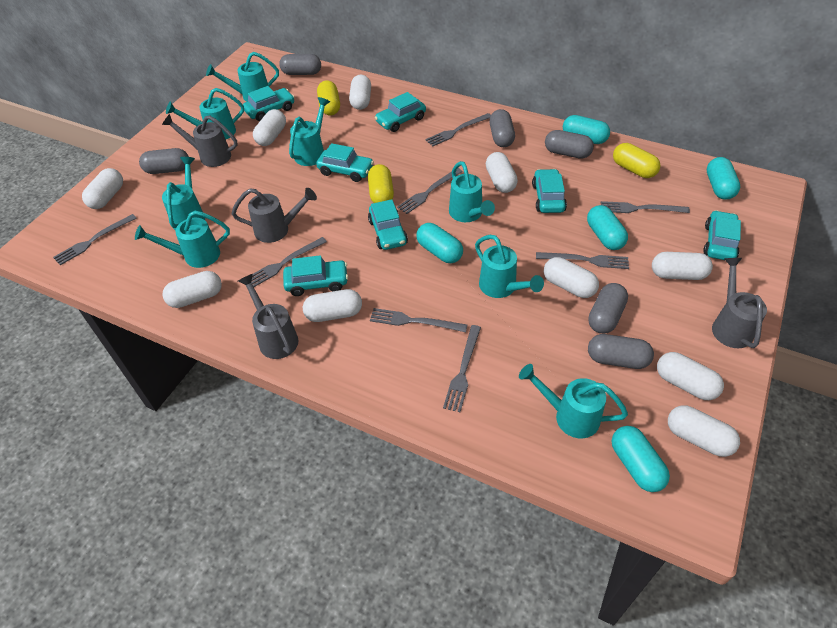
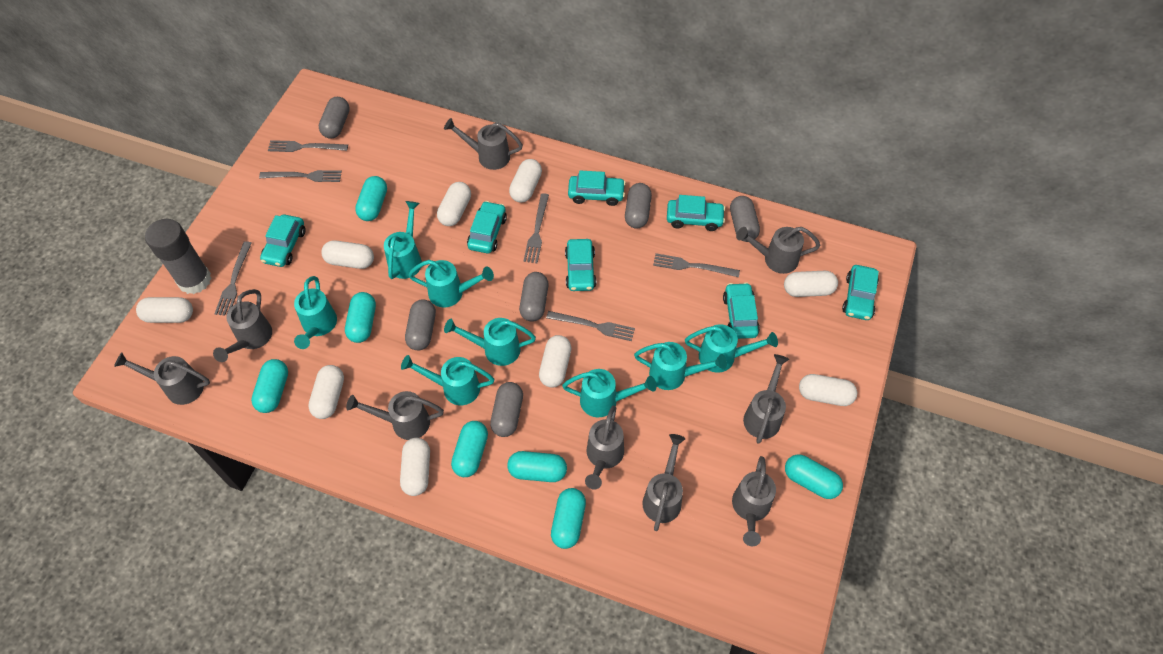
grey fork: [53,214,137,265] [251,237,327,287] [370,308,467,332] [397,168,463,214] [425,113,491,147] [443,325,481,412] [536,252,629,269] [601,201,690,213] = 8 -> [214,241,252,316] [259,170,342,182] [268,140,348,152] [524,193,549,263] [546,311,635,341] [653,253,740,277] = 6
grey glue stick: none = 0 -> [145,219,212,294] = 1
grey watering can: [162,114,237,167] [232,188,317,243] [238,274,298,359] [712,258,767,348] = 4 -> [114,352,210,405] [213,289,272,362] [346,391,444,440] [444,118,523,170] [585,405,624,490] [642,434,685,531] [732,456,776,546] [736,227,820,274] [743,354,789,444] = 9
turquoise capsule: [417,223,463,263] [563,115,610,144] [587,205,628,250] [612,426,670,492] [707,157,740,200] = 5 -> [251,359,288,413] [345,292,376,343] [355,176,387,221] [451,421,488,477] [507,451,567,482] [551,488,586,549] [785,454,843,499] = 7
white capsule: [82,168,123,209] [162,271,222,308] [253,109,286,146] [303,289,362,322] [349,75,371,110] [486,152,518,193] [544,257,599,298] [652,252,713,280] [657,352,724,400] [668,405,740,457] = 10 -> [136,297,193,323] [308,365,344,419] [321,240,374,269] [400,438,430,496] [437,182,471,226] [509,159,542,203] [539,335,571,388] [784,271,838,297] [799,374,857,406] = 9
yellow capsule: [317,80,340,115] [368,164,394,203] [613,143,660,178] = 3 -> none = 0

